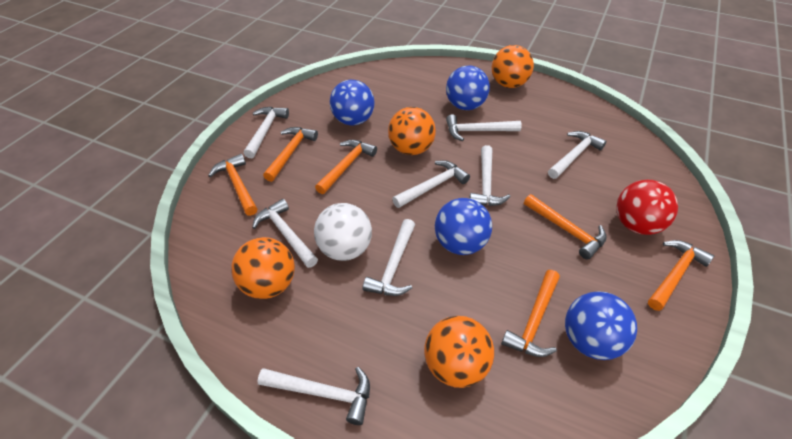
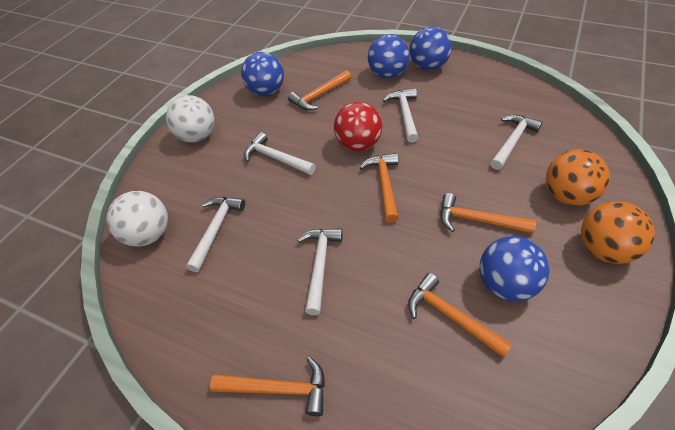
orange ball: [231,237,295,299] [388,107,436,155] [424,316,494,388] [492,45,534,88] = 4 -> [546,149,610,206] [581,202,655,264] = 2
orange hammer: [208,154,257,216] [263,127,318,182] [315,140,377,194] [501,270,560,357] [524,194,607,260] [648,240,714,311] = 6 -> [210,357,325,416] [288,70,351,110] [360,153,399,223] [408,273,513,358] [440,193,536,233] = 5
white ball: [314,203,372,261] = 1 -> [107,191,168,247] [166,95,214,142] = 2
white hammer: [244,107,289,158] [252,199,318,268] [258,367,370,425] [363,219,415,296] [392,160,470,208] [446,114,522,141] [469,145,511,206] [548,131,606,179] = 8 -> [186,197,245,272] [244,132,316,175] [297,228,343,315] [383,88,418,143] [490,115,542,170] = 5

